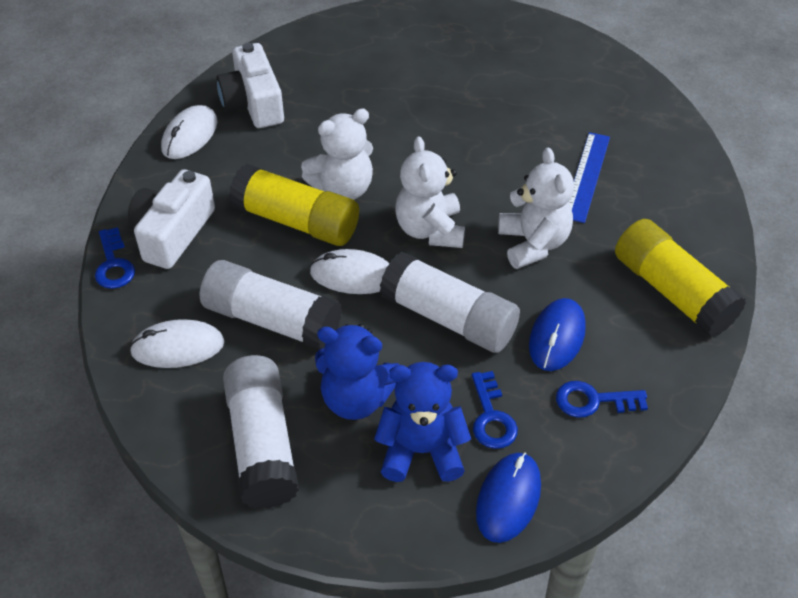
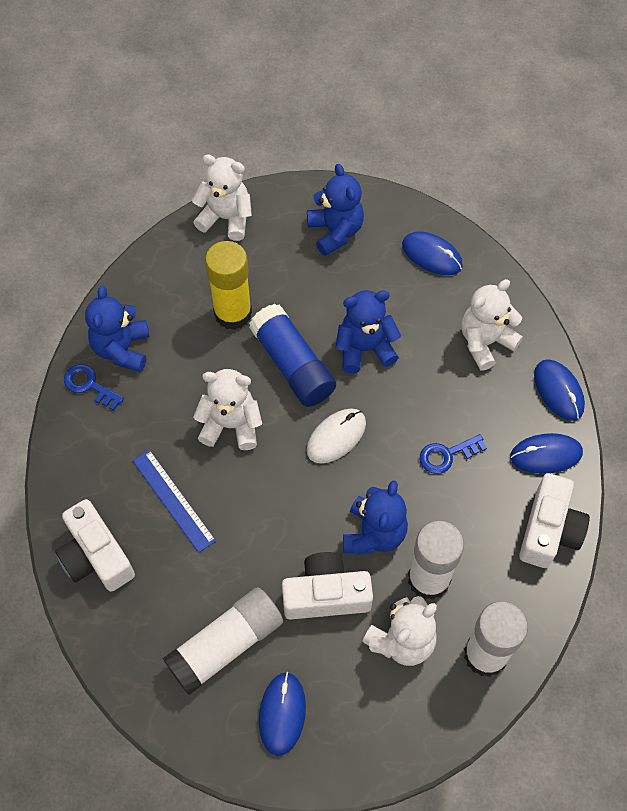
blue glue stick: none = 0 -> [249,304,336,407] = 1
blue key: [95,227,135,289] [472,371,518,449] [556,381,648,418] = 3 -> [64,364,124,411] [420,434,487,474] = 2
blue mouse: [476,453,541,543] [529,298,586,371] = 2 -> [259,672,306,756] [402,232,463,275] [510,433,583,474] [534,359,585,421] = 4
blue teddy bear: [315,324,400,420] [374,362,471,482] = 2 -> [85,286,150,372] [307,164,364,256] [335,290,401,373] [343,480,408,554] = 4
white camera: [128,169,215,269] [216,43,284,128] = 2 -> [55,499,135,592] [282,552,373,620] [519,473,590,568] = 3
white mouse: [129,319,224,368] [161,105,217,159] [310,249,390,294] = 3 -> [307,408,366,463] = 1
white teddy bear: [301,108,373,200] [395,136,465,248] [498,148,574,269] = 3 -> [191,154,252,241] [193,369,262,450] [362,596,437,666] [461,279,523,371] = 4
yellow glue stick: [229,164,359,246] [615,219,746,337] = 2 -> [205,241,252,330] = 1

